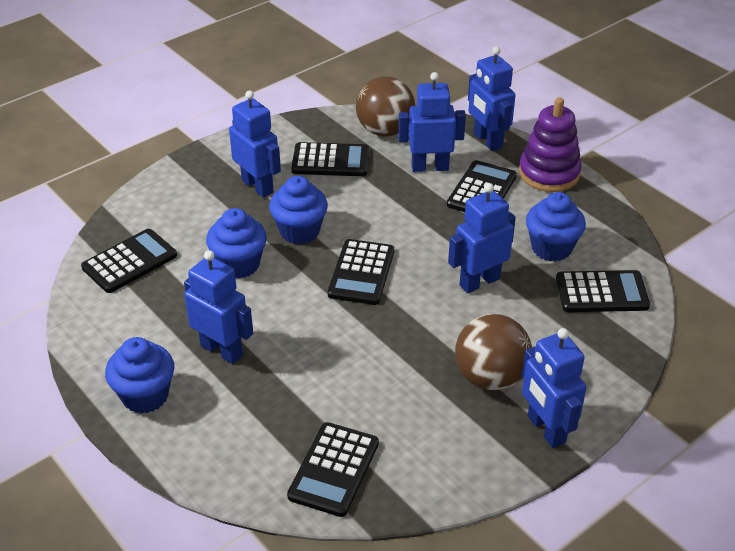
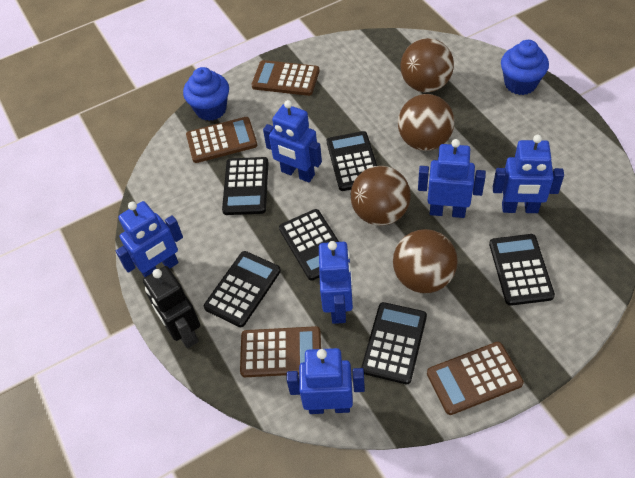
black robot: none = 0 -> [143,266,200,349] = 1
blue cupcake: [105,337,174,414] [206,208,267,279] [269,176,328,245] [526,192,586,262] = 4 -> [183,67,229,121] [501,40,549,95] = 2
brown ball: [356,76,415,137] [455,314,532,391] = 2 -> [351,166,411,226] [393,229,458,293] [398,94,454,151] [401,38,454,92] = 4
brown calculator: none = 0 -> [186,117,257,163] [240,326,321,377] [252,60,320,96] [427,342,524,415] = 4
purple stacking toy: [519,97,582,192] = 1 -> none = 0

